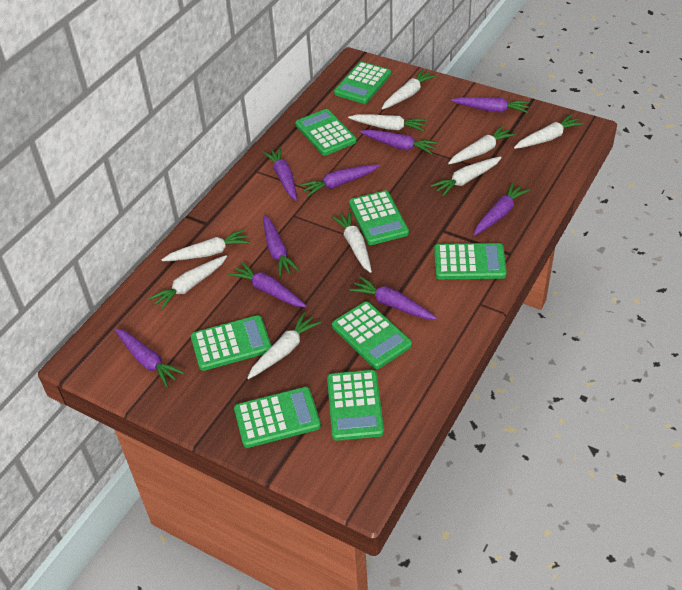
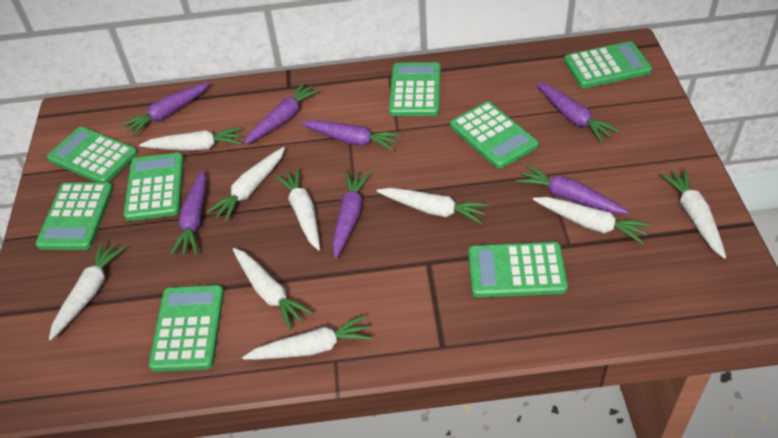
purple carrot: [115,328,184,387] [228,261,306,307] [263,147,297,201] [263,215,300,277] [300,164,380,197] [349,276,437,319] [360,130,438,154] [451,97,530,113] [474,182,530,235] = 9 -> [121,82,210,137] [170,170,206,256] [244,82,321,145] [301,120,402,151] [332,171,371,259] [516,165,629,214] [536,82,619,143] = 7

